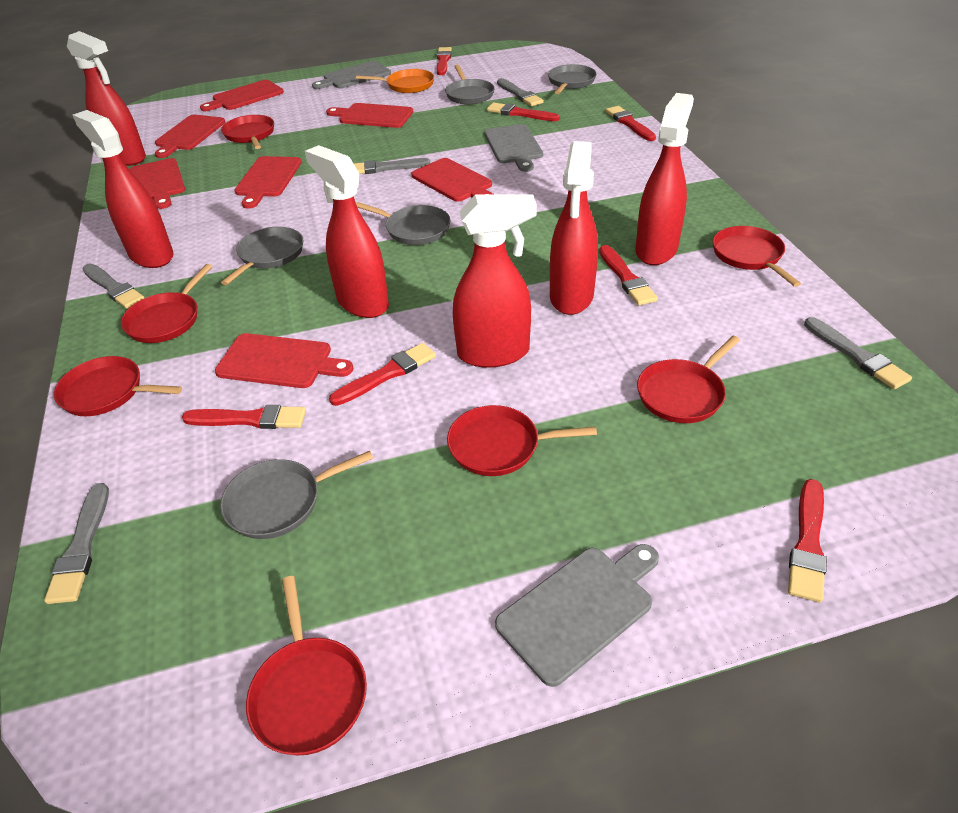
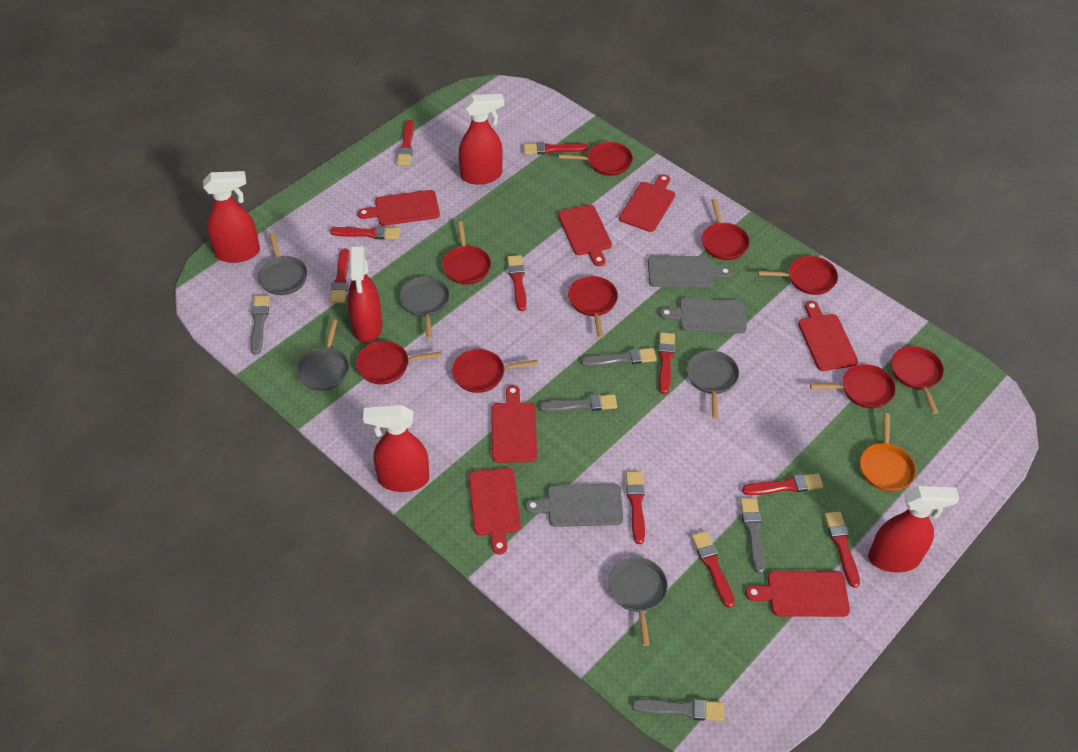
red brush: [182,405,306,429] [329,343,436,406] [437,47,452,75] [487,102,560,121] [599,245,658,306] [606,106,656,141] [788,479,827,603] = 7 -> [330,226,400,240] [330,249,350,303] [397,120,414,165] [507,255,527,311] [523,142,588,154] [626,471,645,544] [658,332,675,394] [691,531,735,608] [742,473,823,495] [824,511,860,588] = 10
red pan: [54,356,182,416] [121,264,212,343] [221,115,274,149] [246,576,367,755] [447,405,597,476] [637,336,740,423] [713,226,801,287] = 7 -> [356,341,442,384] [442,221,491,285] [452,349,538,393] [559,142,633,176] [568,276,618,338] [702,199,750,260] [758,256,838,295] [810,364,896,408] [891,346,944,414] = 9
red spray bottle: [67,31,146,166] [73,110,173,268] [305,145,389,318] [453,194,537,368] [550,141,598,315] [635,93,694,265] = 6 -> [203,171,260,263] [347,246,383,343] [363,405,429,492] [459,94,504,185] [868,486,960,573] = 5

